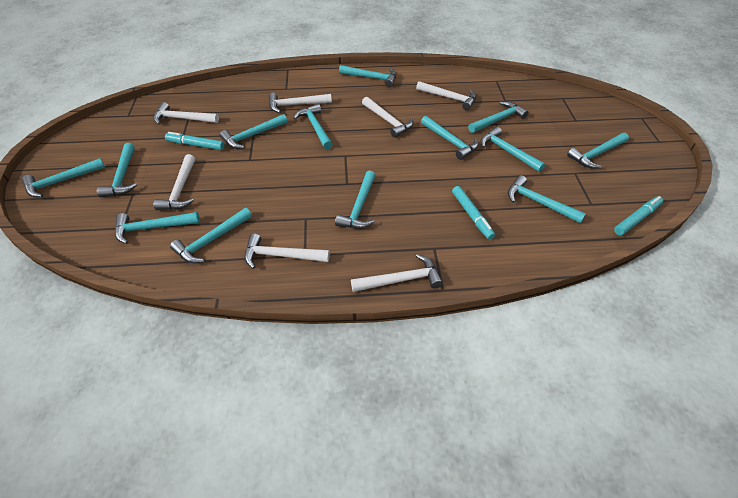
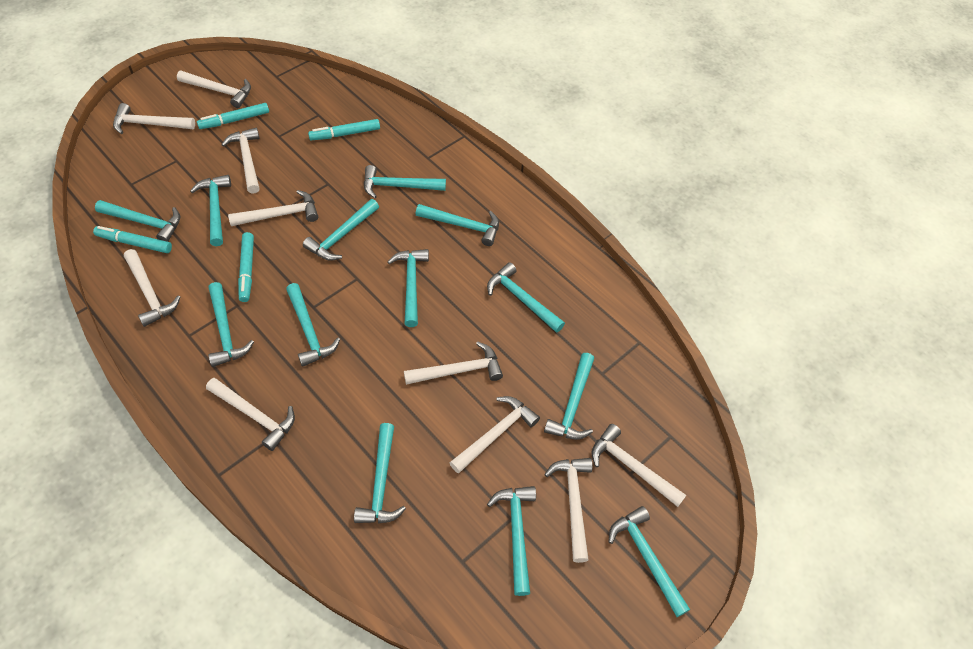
turquoise marker: [165,132,225,150] [452,186,495,240] [614,196,663,236] = 3 -> [93,226,172,253] [197,103,269,129] [238,232,254,302] [308,119,380,141] = 4
white hammer: [154,102,219,124] [154,154,195,210] [244,233,330,269] [269,92,332,113] [351,254,443,292] [362,97,414,138] [416,81,476,110] = 7 -> [113,103,195,134] [124,249,180,327] [177,71,251,108] [206,378,295,451] [222,128,260,194] [228,190,318,226] [404,342,503,385] [450,396,540,474] [544,458,593,563] [592,424,687,507] = 10

